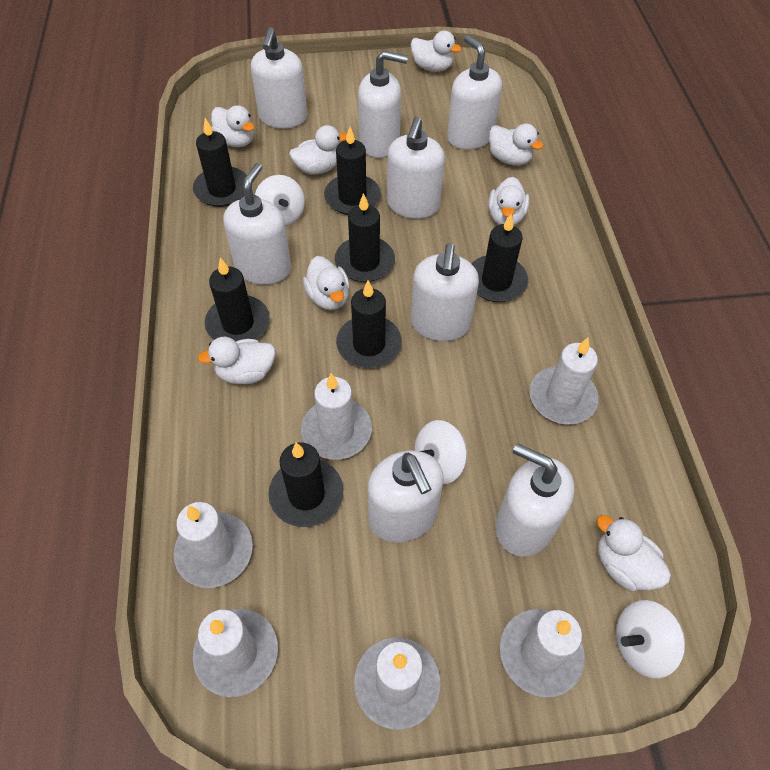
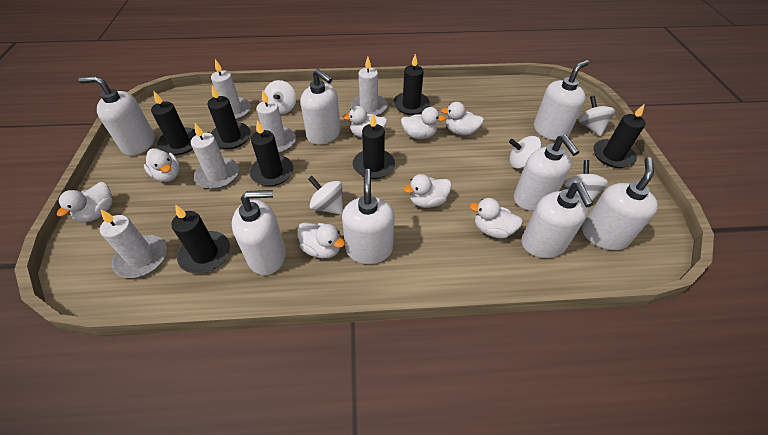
white candle: [173,502,253,588] [193,609,278,697] [301,373,372,460] [354,637,440,730] [500,609,585,697] [530,338,599,424] = 6 -> [100,209,167,278] [191,123,239,189] [211,59,251,120] [257,90,296,153] [351,57,387,116] = 5
white spinning top: [255,175,305,226] [414,420,467,484] [616,600,685,678] = 3 -> [264,80,296,114] [308,176,343,215] [509,136,542,169] [564,160,608,201] [578,96,615,136] = 5

